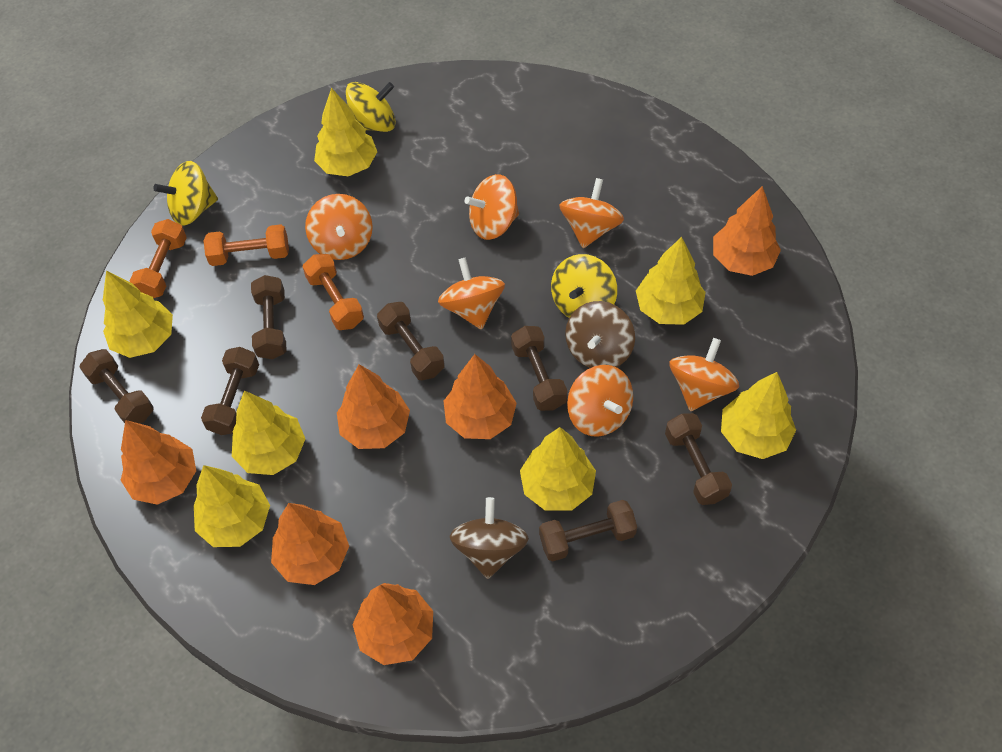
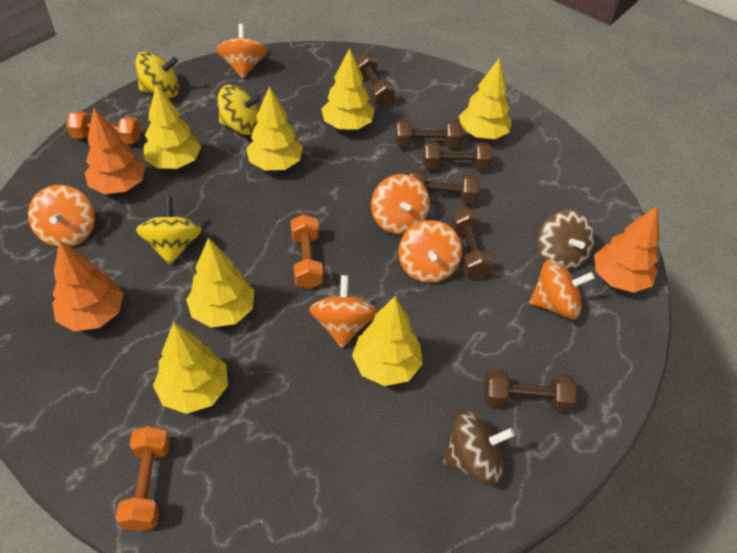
brown dumbbell: [79,349,154,424] [201,347,259,435] [251,275,287,359] [377,302,445,380] [511,326,567,411] [539,500,637,562] [665,413,732,505] = 7 -> [355,53,395,107] [395,120,462,147] [410,170,480,204] [423,142,492,170] [451,207,494,279] [484,369,577,412] = 6
orange tree: [121,420,196,505] [271,503,349,585] [337,364,410,449] [352,583,433,665] [444,354,517,439] [713,186,781,276] = 6 -> [52,240,124,332] [85,107,146,194] [594,206,660,293] = 3

